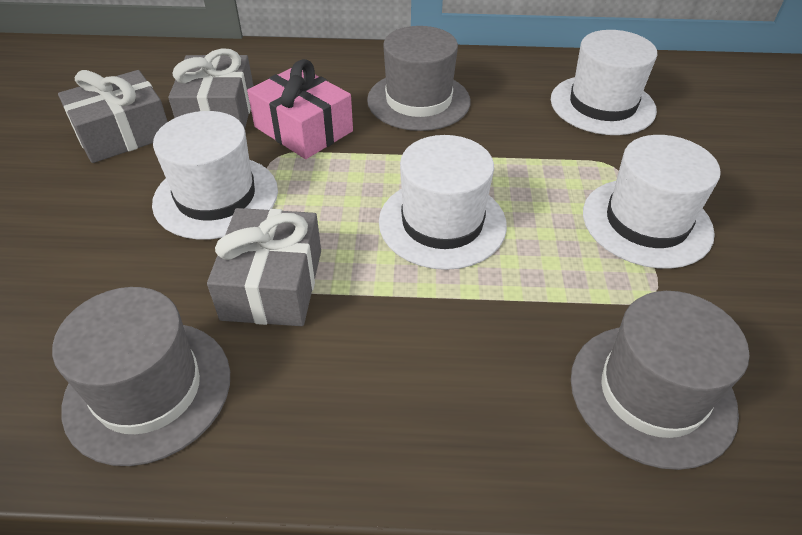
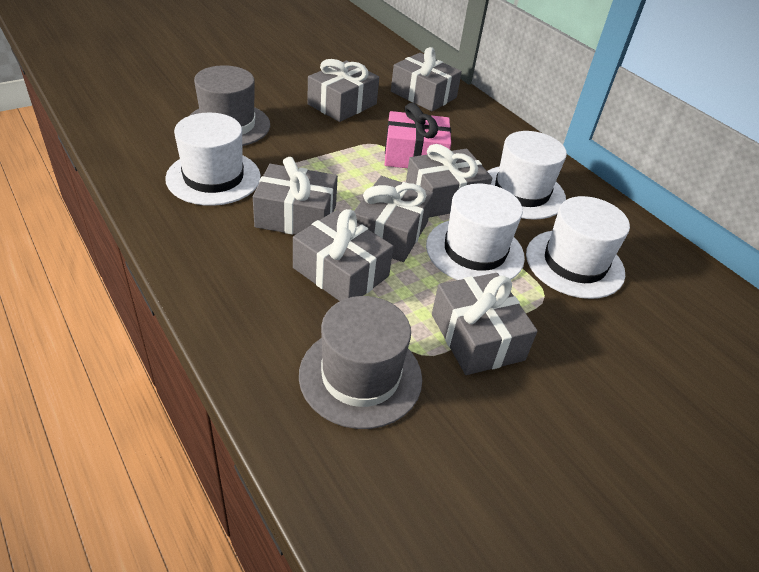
grey gift: [58,70,168,163] [168,48,253,129] [207,208,321,326] = 3 -> [253,157,338,235] [293,209,393,301] [307,59,379,122] [354,176,433,262] [391,47,462,111] [406,144,492,217] [432,273,537,375] = 7
grey hat: [52,287,230,466] [367,26,470,131] [571,291,749,470] = 3 -> [189,65,270,146] [299,296,422,429] = 2

